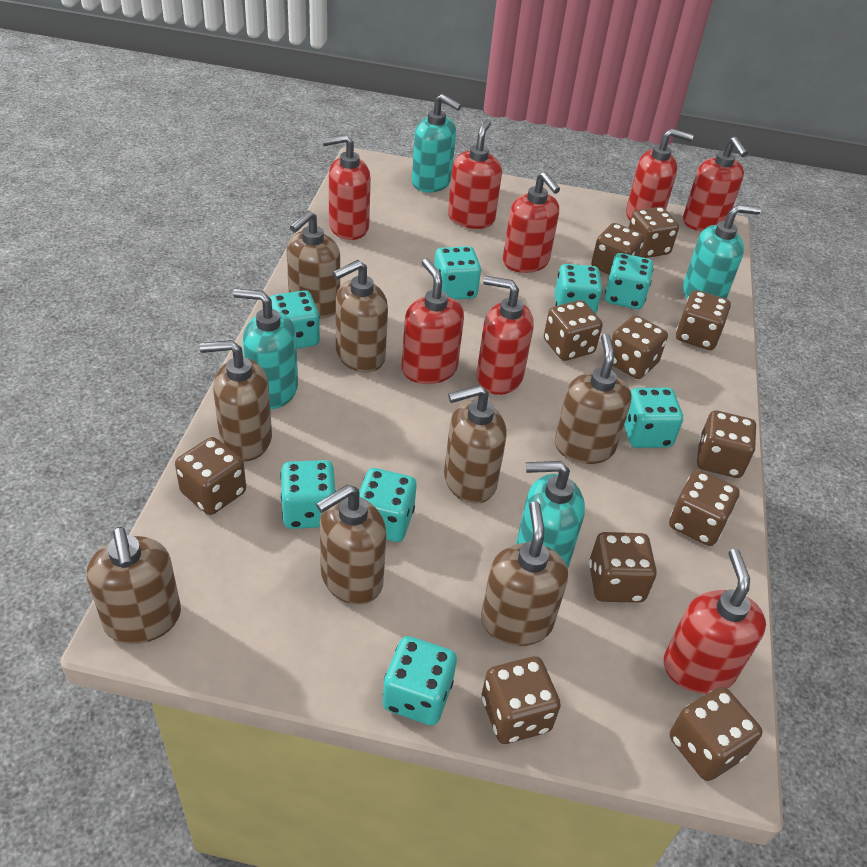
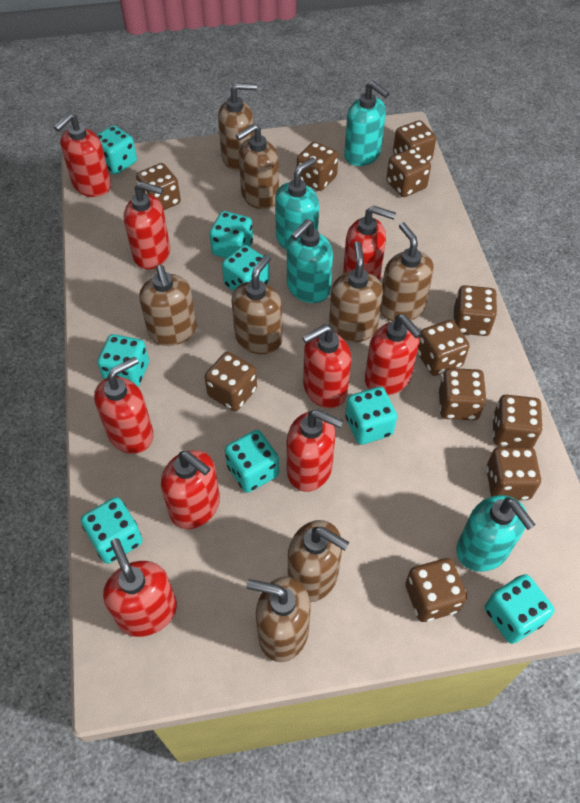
red soap dispenser: [322,134,371,240] [401,259,464,384] [448,119,502,229] [476,276,534,395] [503,172,560,273] [626,128,693,220] [663,549,766,694] [683,137,748,231] = 8 -> [54,113,111,197] [94,356,154,454] [103,538,177,637] [124,182,170,270] [161,450,220,529] [287,409,343,492] [302,324,351,408] [343,206,396,280] [365,314,422,395] = 9

